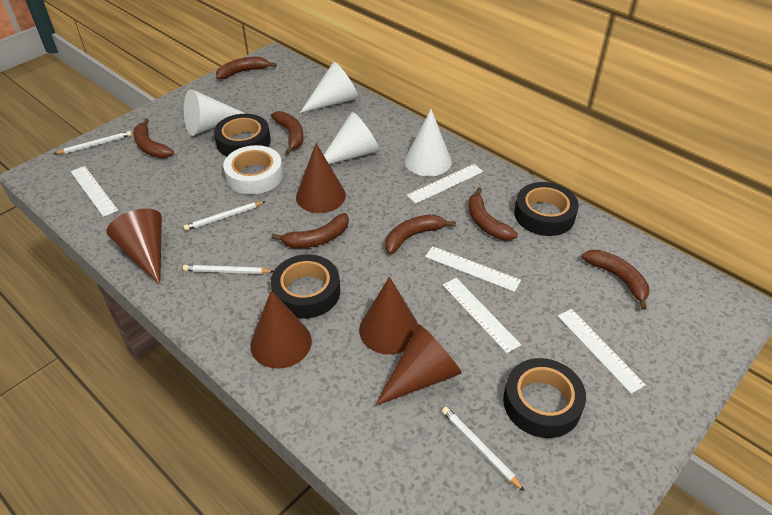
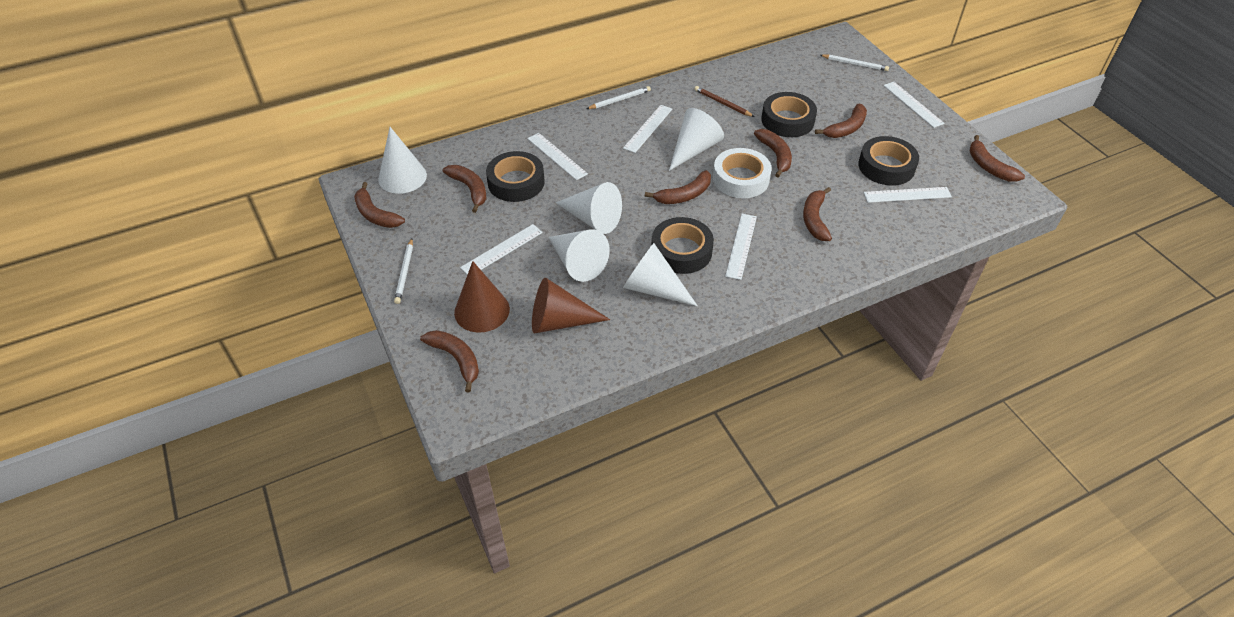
brown banana: [133,118,174,158] [216,57,277,79] [271,111,304,154] [271,213,349,248] [385,215,456,254] [468,187,518,240] [581,250,649,310] = 7 -> [354,182,405,228] [420,330,479,392] [443,165,486,213] [645,170,711,204] [754,129,792,177] [803,187,832,241] [815,104,867,138] [970,135,1025,182] = 8
brown cone: [106,208,162,285] [250,290,312,368] [296,143,346,213] [359,277,418,354] [375,324,462,406] = 5 -> [454,261,510,332] [532,278,610,333] = 2
brown pencil: none = 0 -> [695,86,754,117] = 1
white cone: [184,89,246,136] [300,62,359,113] [324,112,380,164] [405,109,452,177] = 4 -> [378,127,427,194] [549,229,610,282] [556,182,622,234] [623,243,698,306] [669,108,724,171] = 5
white pencil: [54,131,132,154] [183,201,266,231] [183,265,274,274] [442,407,525,491] = 4 -> [394,238,413,304] [586,86,651,109] [820,54,889,71] = 3
white ruler: [70,166,118,217] [407,164,483,204] [425,246,521,292] [443,278,521,353] [558,309,646,394] = 5 -> [460,224,543,275] [527,133,588,180] [623,105,672,153] [725,214,757,280] [864,187,952,203] [883,82,945,128] = 6

